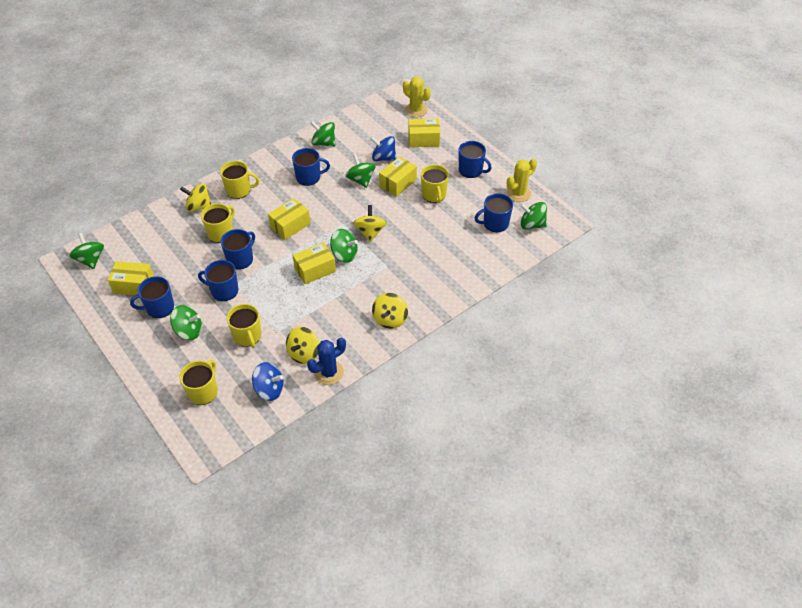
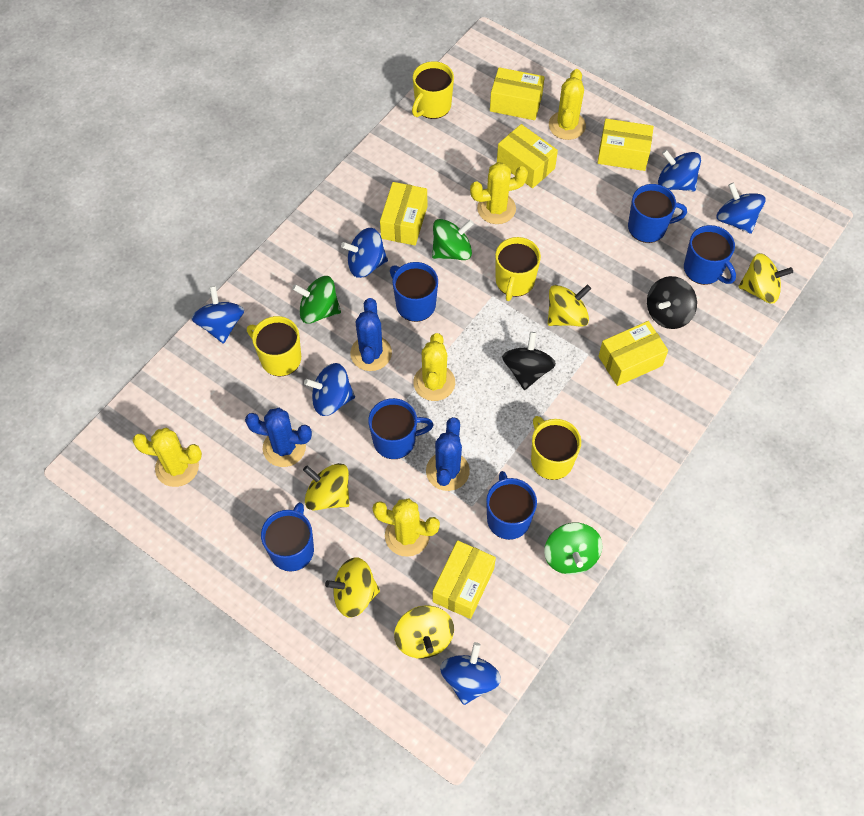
black spinning top: none = 0 -> [502,332,556,390] [647,276,697,329] = 2
blue cactus: [307,338,346,385] = 1 -> [245,408,312,467] [350,298,392,371] [426,417,470,491] = 3
blue spinning top: [252,362,284,401] [370,136,396,161] = 2 -> [191,286,244,344] [304,363,355,416] [341,228,388,278] [440,642,501,705] [658,150,701,191] [716,183,766,234] = 6
green spinning top: [69,233,104,269] [170,305,202,340] [311,121,335,147] [330,229,358,263] [345,154,376,188] [520,202,547,230] = 6 -> [292,276,341,324] [432,219,474,260] [544,523,603,575] = 3
yellow box: [108,261,154,295] [268,198,310,240] [293,242,336,284] [379,156,417,197] [408,119,440,147] = 5 -> [380,182,427,245] [433,540,496,619] [490,67,545,120] [497,124,558,188] [597,119,654,171] [598,321,668,386] = 6
yellow cactus: [403,76,431,117] [506,159,537,202] = 2 -> [132,428,202,487] [372,498,440,557] [413,333,455,401] [470,162,528,224] [549,69,586,140] = 5
yellow mug: [180,360,218,405] [201,203,235,243] [220,161,259,199] [227,304,261,348] [421,165,449,203] = 5 -> [247,316,301,376] [412,61,454,119] [495,237,541,301] [531,416,581,480] = 4
yellow spinning top: [180,183,211,212] [286,327,319,364] [353,205,387,242] [372,293,408,329] = 4 -> [303,463,349,511] [325,557,380,618] [394,605,454,659] [548,285,591,326] [738,253,793,304] = 5

